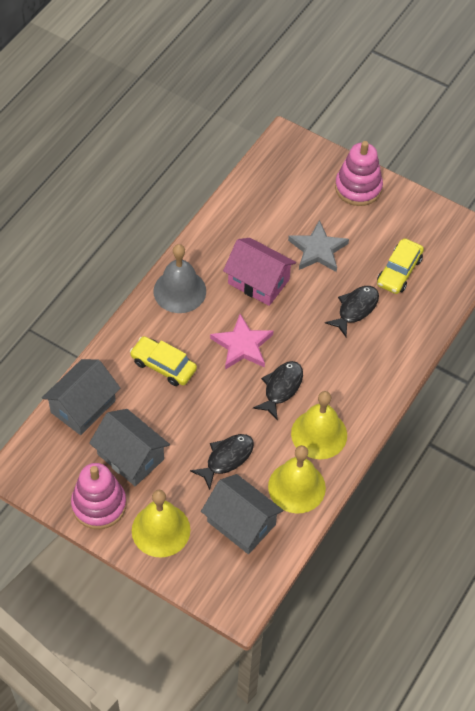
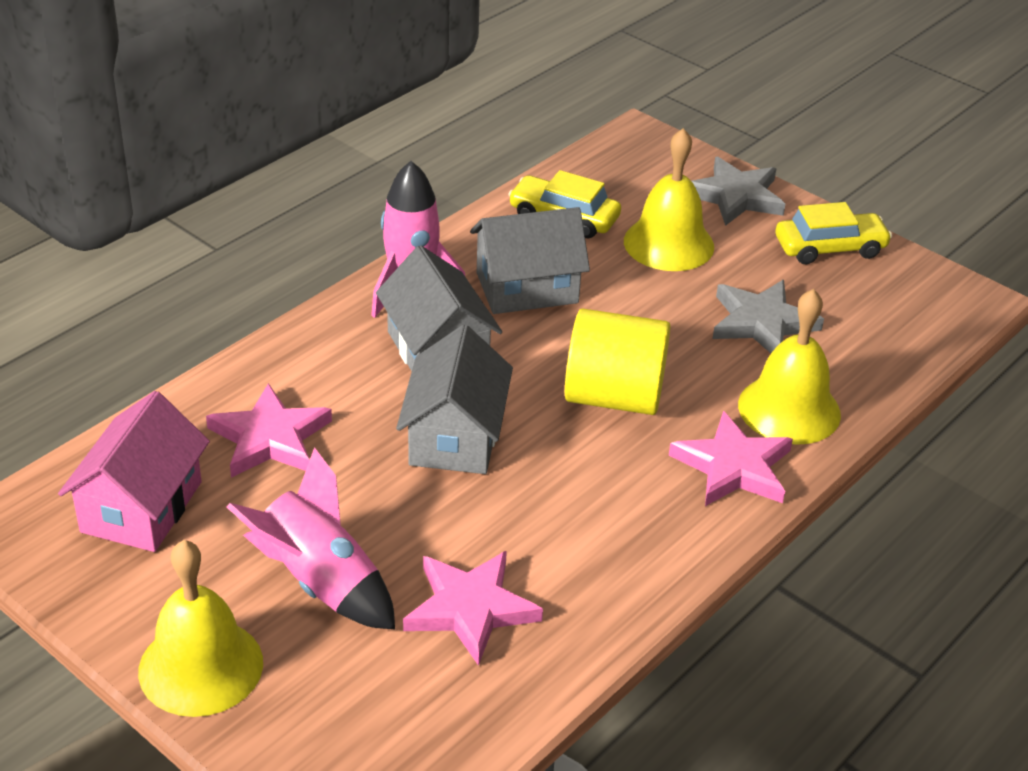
black fish: [190,434,254,490] [253,361,303,420] [325,286,379,337] = 3 -> none = 0
grey bell: [153,244,206,313] = 1 -> none = 0
grey star: [288,220,349,272] = 1 -> [692,157,785,226] [712,280,824,353] = 2
pink rocket: none = 0 -> [226,447,395,629] [371,161,465,318] = 2
pink stacking toy: [71,463,127,529] [335,141,383,206] = 2 -> none = 0
pink star: [210,314,274,370] = 1 -> [206,383,332,478] [403,551,543,666] [669,411,793,506] = 3
yellow cylinder: none = 0 -> [565,309,670,415] = 1

